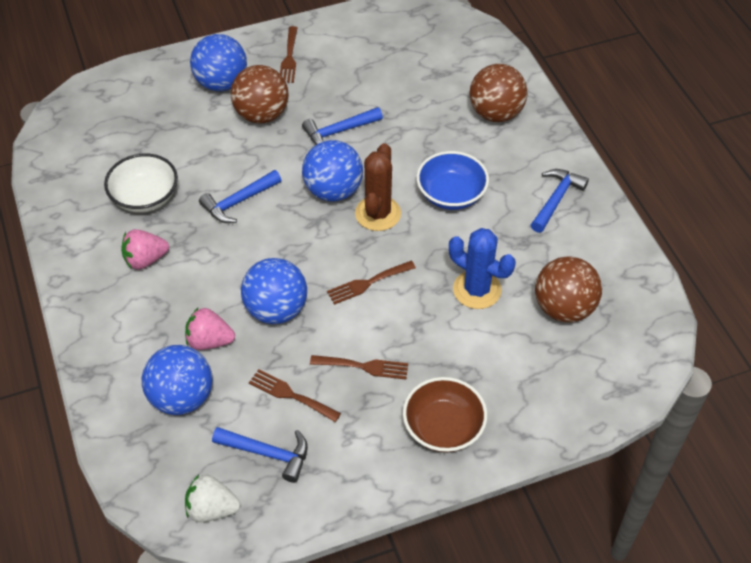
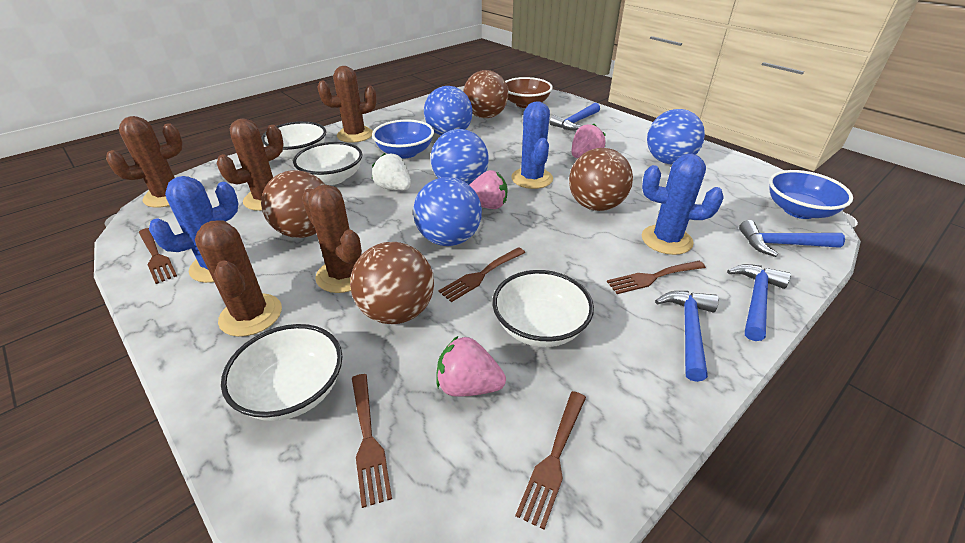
blue bowl: [416,151,489,210] = 1 -> [372,119,434,158] [769,170,853,219] = 2
blue cactus: [449,228,516,309] = 1 -> [149,176,238,283] [511,101,553,189] [642,154,724,255] = 3
brown ball: [231,65,289,124] [470,64,527,122] [535,256,602,322] = 3 -> [261,170,324,238] [350,242,434,324] [463,70,508,118] [569,148,633,211] = 4
brown cactus: [355,143,401,231] = 1 -> [106,116,183,207] [195,220,282,337] [217,118,284,211] [302,184,362,293] [318,66,377,143] = 5
brown fork: [249,369,341,422] [280,26,298,83] [310,355,408,379] [327,261,416,305] = 4 -> [139,228,177,284] [352,374,392,508] [438,247,525,302] [515,391,586,530] [607,261,706,294] = 5
pink strawberry: [121,229,169,270] [185,307,235,350] = 2 -> [437,335,506,397] [470,170,507,209] [571,124,606,158] = 3
white bowl: [104,154,178,213] = 1 -> [221,324,343,421] [261,121,326,160] [293,142,362,185] [492,270,594,347] = 4

